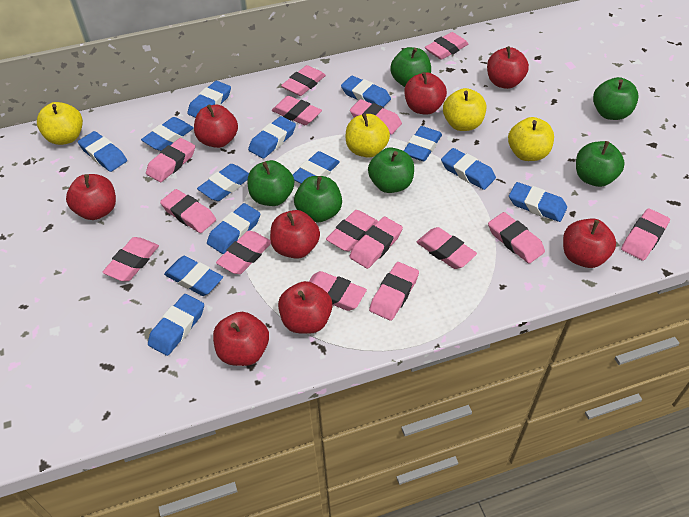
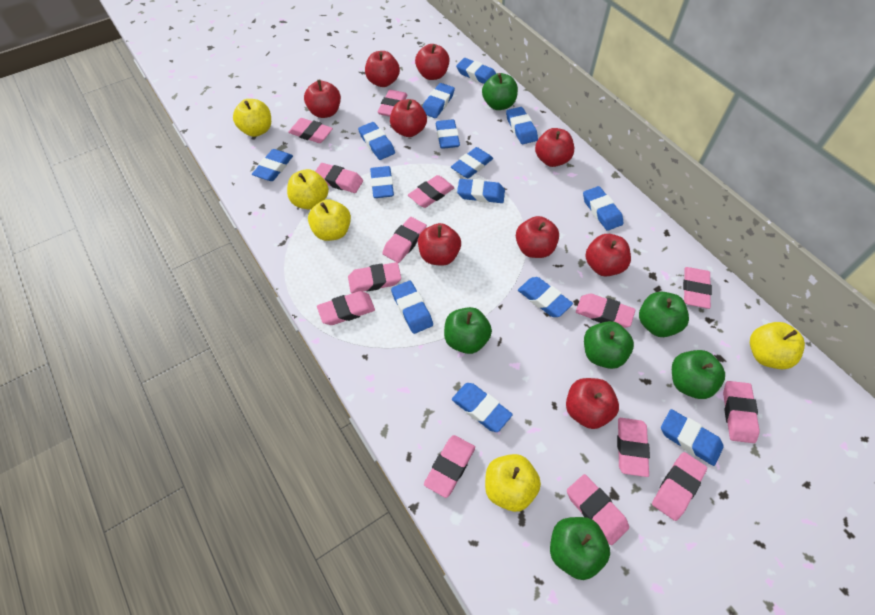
blue eraser: [78,131,127,172] [141,117,194,151] [148,294,204,356] [164,256,223,296] [187,81,231,118] [197,164,249,201] [207,203,260,254] [248,116,296,159] [293,151,340,183] [341,76,391,107] [404,126,442,161] [441,148,496,190] [509,182,567,222] = 13 -> [252,149,293,181] [358,122,395,160] [370,166,394,198] [391,281,433,334] [422,83,455,118] [436,120,460,149] [451,147,493,178] [452,383,513,432] [456,58,496,84] [457,179,505,203] [506,107,538,144] [518,277,573,317] [583,186,624,231] [661,409,724,466] = 14
pink eraser: [102,237,159,281] [146,138,195,182] [160,189,216,233] [216,231,271,274] [272,96,322,125] [281,65,326,96] [309,271,367,311] [326,210,378,252] [349,216,403,269] [350,99,402,134] [369,262,419,321] [417,227,477,269] [425,32,468,60] [488,212,545,264] [621,208,670,260] = 15 -> [288,118,333,143] [315,163,363,193] [317,291,375,325] [348,262,401,293] [377,90,407,117] [382,217,427,263] [408,175,455,208] [424,435,475,498] [567,474,629,545] [576,294,635,328] [617,418,650,477] [652,452,707,521] [683,267,712,309] [723,381,760,443] = 14
red apple: [66,174,116,220] [194,104,238,148] [213,312,269,366] [270,210,320,259] [278,281,332,334] [404,72,447,115] [487,46,529,89] [563,219,616,268] = 8 -> [304,80,341,118] [365,51,400,87] [390,99,427,137] [415,44,450,80] [418,223,461,266] [516,216,559,258] [535,128,574,167] [566,378,619,429] [585,234,631,277] = 9
yellow apple: [37,102,83,145] [346,114,390,158] [443,88,486,131] [508,117,554,161] = 4 -> [233,99,271,137] [287,169,329,210] [308,199,351,241] [485,454,541,512] [750,322,805,369] = 5

